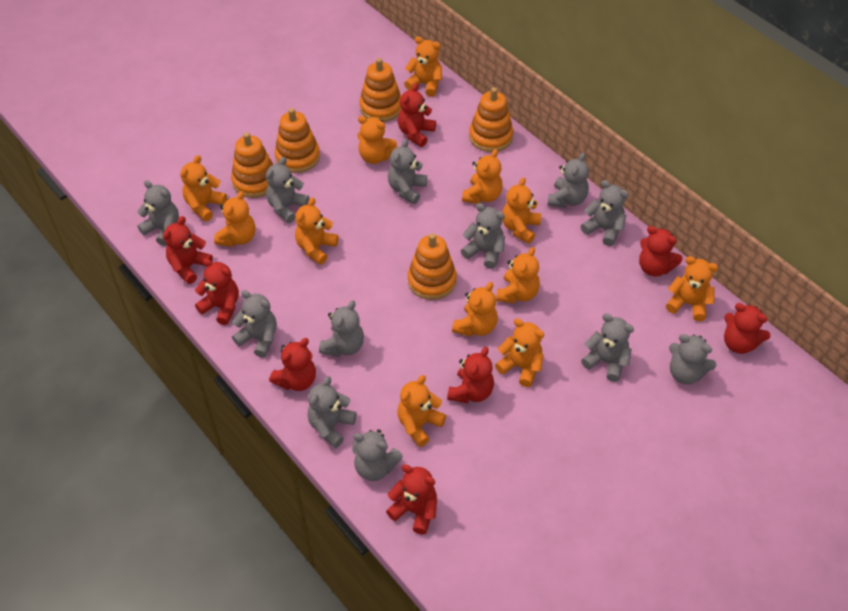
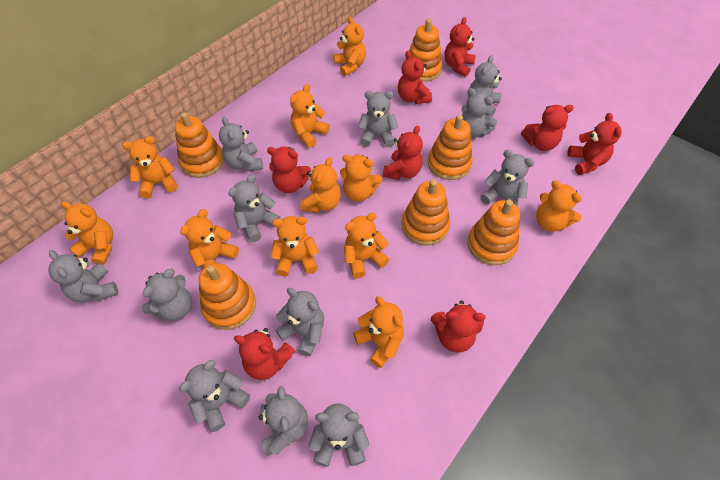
orange stacking toy: [231,132,273,198] [275,108,320,173] [359,58,401,122] [408,233,457,300] [469,87,513,152] = 5 -> [175,112,224,178] [199,263,256,330] [402,180,450,245] [405,19,442,82] [428,115,473,180] [467,199,520,265] = 6
orange teddy bear: [180,155,227,221] [214,191,255,247] [295,197,338,265] [357,116,397,164] [397,375,446,447] [404,36,442,97] [452,282,498,337] [462,149,503,204] [495,319,544,387] [496,247,540,304] [502,177,541,244] [666,256,718,321] = 12 -> [61,201,113,265] [122,136,178,198] [180,209,239,269] [270,216,319,276] [290,84,330,148] [300,157,341,213] [334,17,366,76] [340,155,382,201] [344,213,389,278] [353,296,404,368] [536,180,582,232] = 11

